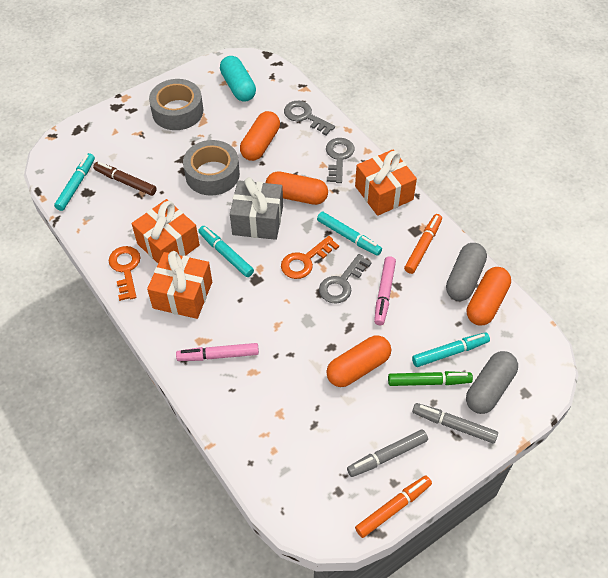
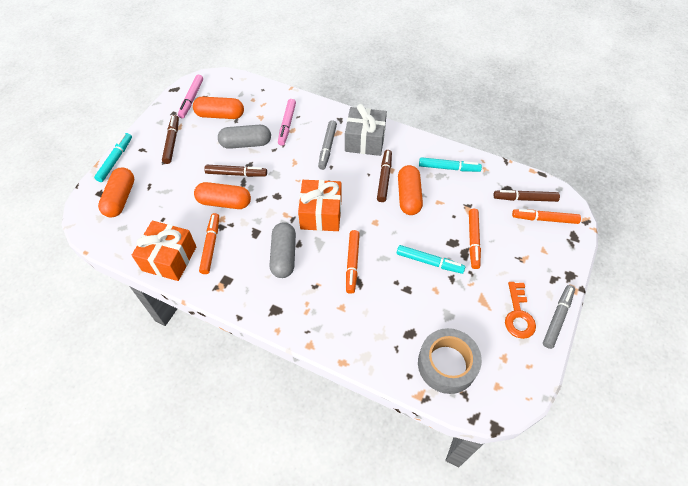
brown marker: [93,162,157,196] = 1 -> [162,115,179,164] [204,165,267,177] [377,150,392,202] [493,190,560,202] = 4
green marker: [388,371,473,386] = 1 -> none = 0
grey key: [284,101,335,135] [319,254,372,303] [326,138,354,183] = 3 -> none = 0
grey tape: [149,79,203,130] [183,140,240,196] = 2 -> [418,328,482,394] = 1
orange gift: [132,199,200,263] [147,251,212,319] [355,150,417,216] = 3 -> [132,221,196,281] [298,180,342,231] = 2
orange key: [109,246,141,301] [281,236,339,279] = 2 -> [505,282,536,339] = 1
orange marker: [355,475,432,538] [404,214,442,274] = 2 -> [199,213,219,274] [346,230,360,294] [469,209,481,269] [512,209,581,224] = 4
turquoise capsule: [220,56,256,102] = 1 -> none = 0
turquoise marker: [54,153,95,211] [198,226,254,277] [317,212,382,256] [412,333,490,367] = 4 -> [94,133,132,182] [397,245,465,274] [419,157,482,172] = 3

